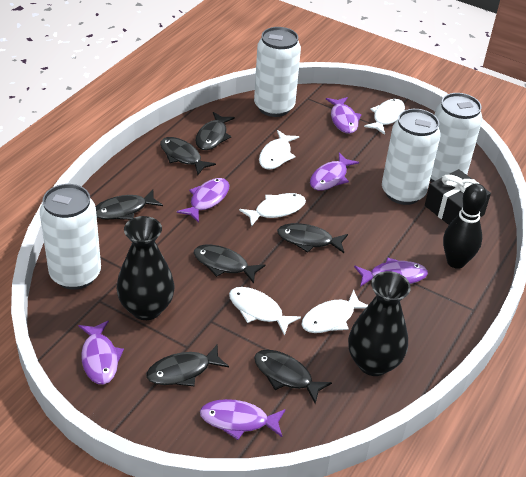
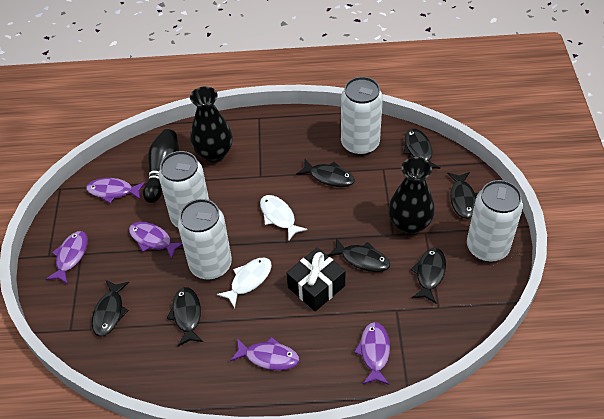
purple fish: [78,320,124,384] [177,178,229,223] [200,399,286,440] [310,153,359,191] [326,97,362,134] [354,257,428,287] = 6 -> [46,231,88,284] [86,178,146,203] [129,222,183,260] [230,337,299,370] [354,322,390,385] = 5
white fish: [229,287,301,336] [239,193,306,227] [259,130,299,170] [301,290,368,333] [364,99,405,135] = 5 -> [217,258,272,308] [260,195,308,242] = 2

